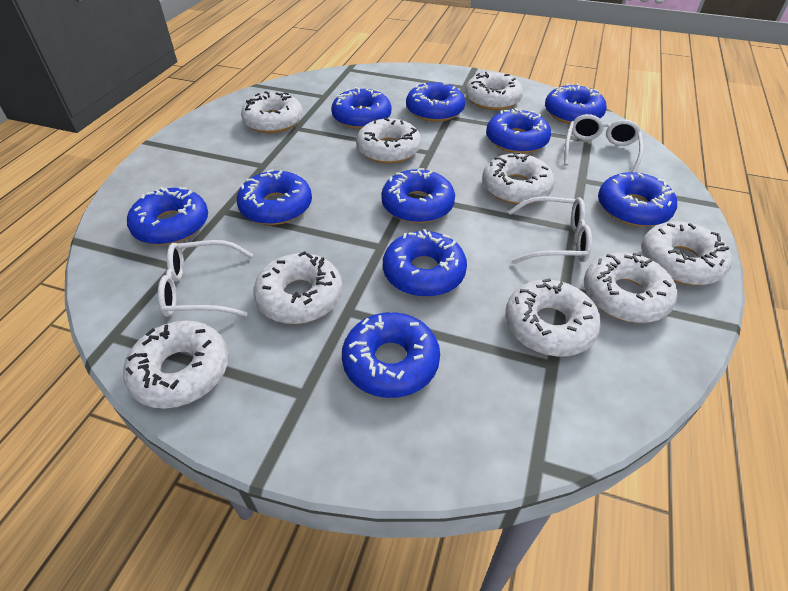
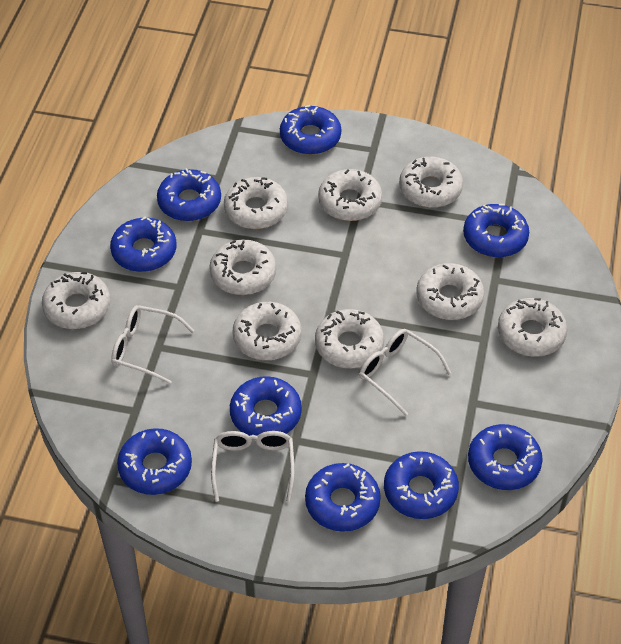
blue donut: [127,187,208,245] [237,169,312,225] [331,87,391,129] [342,312,440,398] [381,168,455,223] [383,229,467,297] [406,82,465,122] [486,108,551,154] [545,84,607,124] [598,172,677,227] = 10 -> [110,216,177,272] [117,428,192,495] [157,168,221,221] [230,376,302,436] [280,105,341,155] [305,463,381,532] [384,451,459,519] [463,204,529,257] [468,424,543,490] = 9

